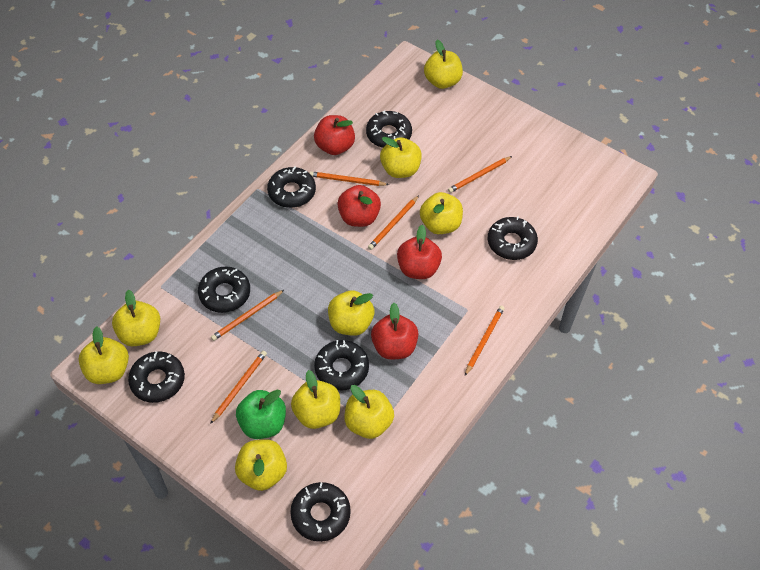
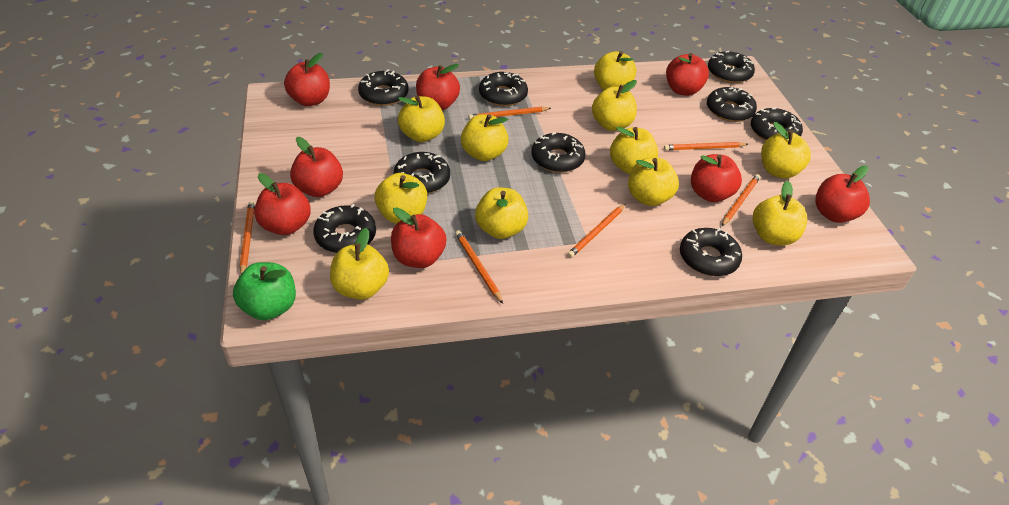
black donut: [128,351,185,403] [198,267,250,313] [267,166,316,208] [290,482,351,542] [314,340,369,391] [366,110,412,148] [487,216,538,260] = 7 -> [313,204,376,253] [358,69,409,106] [394,152,450,194] [479,72,528,106] [532,132,586,173] [680,228,742,276] [707,87,757,122] [708,51,755,83] [751,107,803,141] = 9
red apple: [314,115,355,155] [337,185,381,227] [371,303,418,359] [397,225,442,279] = 4 -> [254,173,311,235] [284,53,330,106] [290,137,343,197] [391,207,446,268] [416,64,460,110] [666,53,709,96] [691,154,742,202] [815,166,870,223] = 8
yellow apple: [79,326,129,384] [112,290,160,346] [235,439,287,491] [291,370,340,429] [328,290,374,336] [344,385,394,439] [380,137,422,178] [420,192,463,234] [424,40,463,89] = 9 -> [330,228,389,300] [375,173,427,224] [398,95,445,142] [461,114,509,161] [475,187,528,239] [592,80,637,131] [594,51,636,90] [610,127,658,174] [628,157,679,206] [753,181,807,246] [761,122,811,179] = 11

